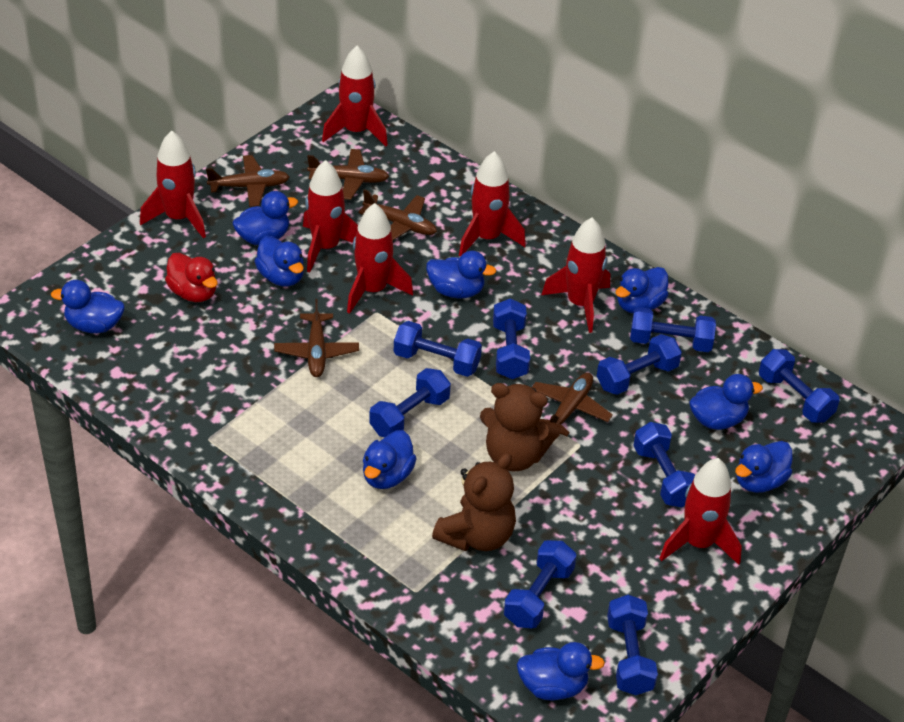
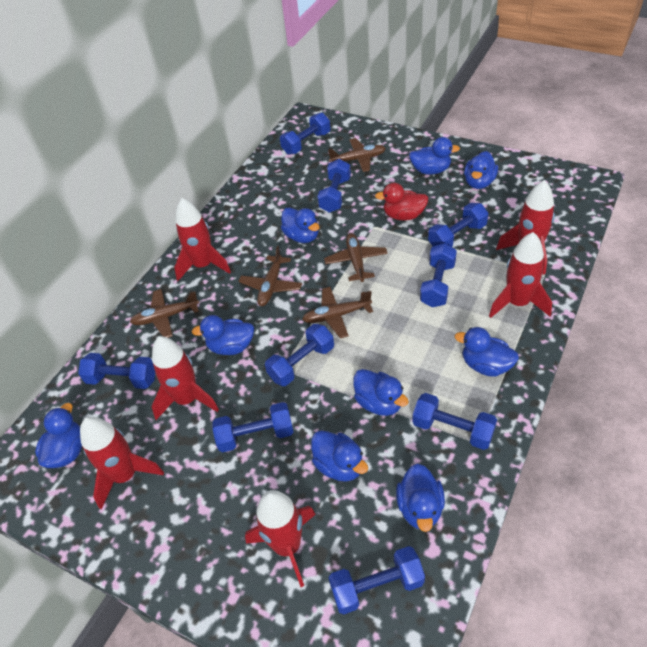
brown teddy bear: [432,453,516,551] [480,383,560,472] = 2 -> none = 0
red rocket: [140,131,206,239] [303,160,358,273] [322,45,388,146] [347,203,413,314] [459,151,526,256] [542,217,610,333] [659,458,742,565] = 7 -> [80,417,164,510] [151,336,219,420] [174,198,231,281] [245,490,316,587] [489,232,552,318] [496,180,555,275] = 6

